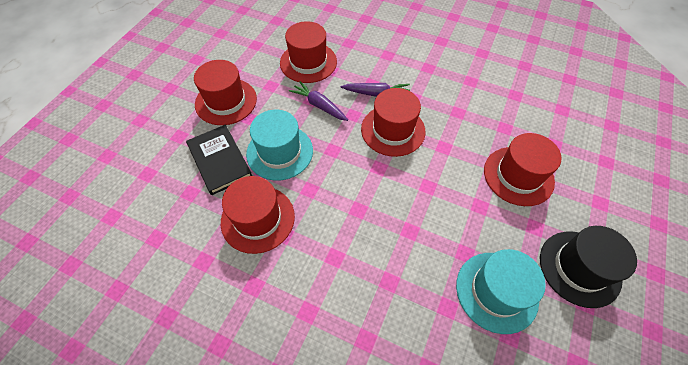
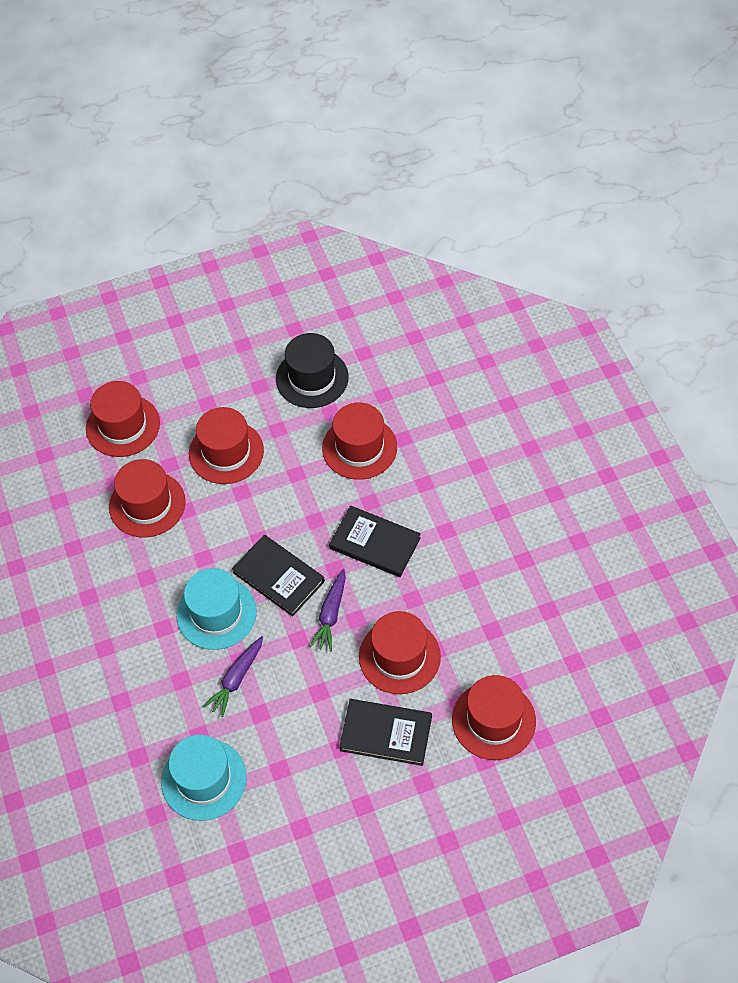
black book: [186,125,252,195] = 1 -> [232,535,325,617] [329,506,421,577] [339,699,432,766] = 3
red hat: [194,60,257,125] [221,176,295,254] [280,21,337,83] [361,88,425,157] [484,133,562,206] = 5 -> [86,381,160,457] [109,459,186,538] [189,407,264,484] [322,402,397,480] [359,611,441,694] [452,675,536,760] = 6

